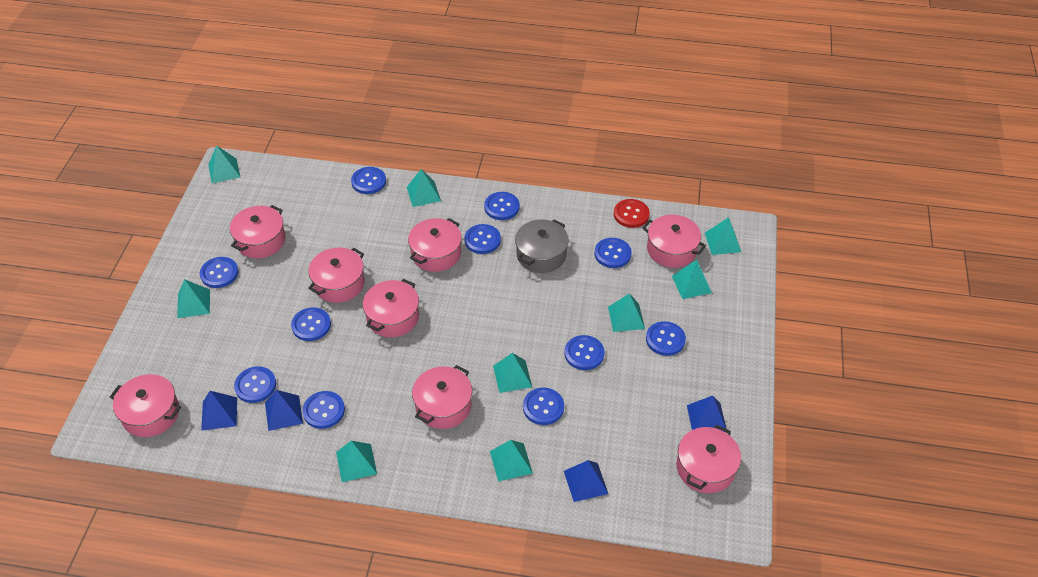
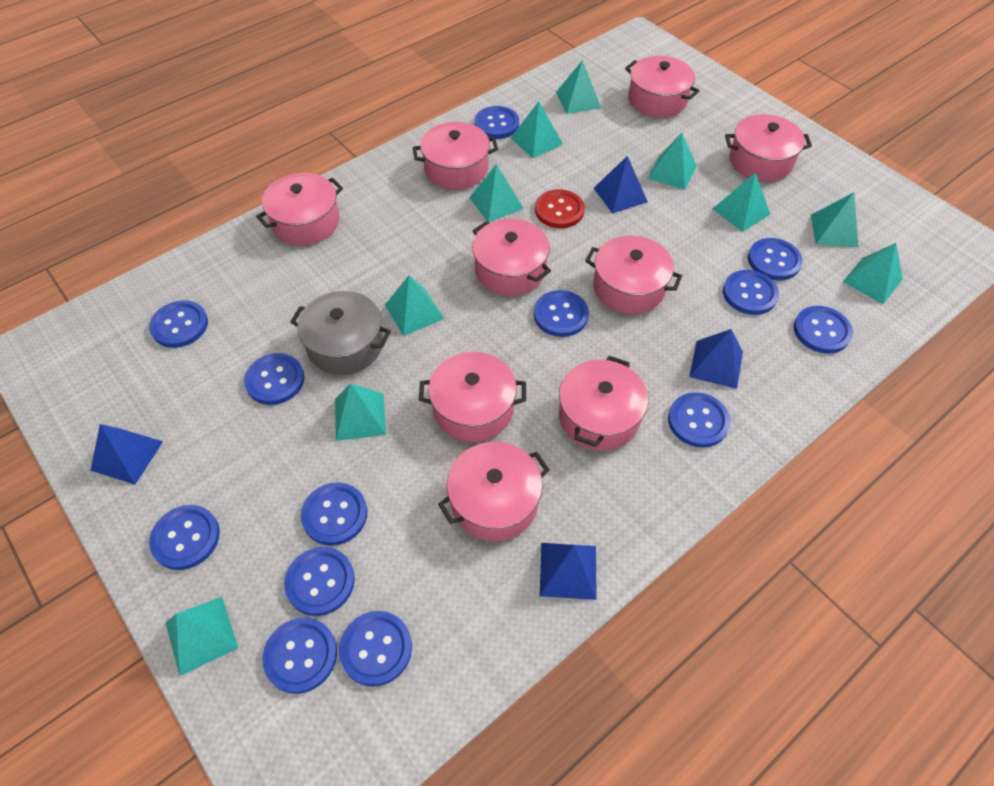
blue button: [200,257,239,288] [234,366,276,403] [291,307,331,341] [302,391,345,429] [351,167,386,194] [464,224,501,254] [484,192,520,220] [523,388,564,425] [565,335,604,370] [595,238,632,268] [646,321,686,356] = 11 -> [149,300,208,348] [149,505,220,570] [244,353,304,405] [263,618,337,694] [284,547,355,616] [301,482,367,546] [339,611,412,687] [474,106,519,139] [534,290,589,337] [668,392,730,448] [723,270,779,315] [748,238,802,280] [794,306,853,354] = 13
pink pot: [110,374,181,437] [230,205,285,258] [308,248,365,303] [362,279,419,337] [408,218,462,272] [412,365,472,429] [643,214,706,268] [677,425,741,493] = 8 -> [256,173,343,245] [413,122,498,190] [419,352,526,442] [438,442,550,541] [472,219,551,296] [559,356,648,451] [585,236,682,314] [625,56,700,118] [725,114,812,182] = 9
turquoise pyramid: [177,279,210,318] [208,146,240,183] [336,441,377,482] [407,169,441,207] [490,440,533,482] [493,353,532,393] [608,293,645,332] [672,260,712,299] [705,217,741,255] = 9 -> [165,597,238,676] [335,383,386,441] [385,275,444,336] [469,164,524,222] [511,101,563,158] [556,60,601,114] [648,133,697,190] [713,172,770,232] [811,192,859,248] [843,243,903,304] = 10

